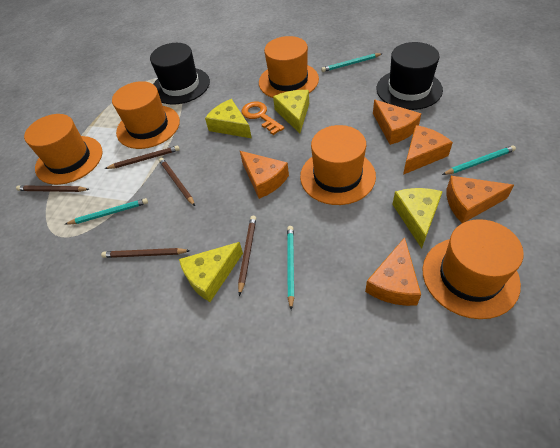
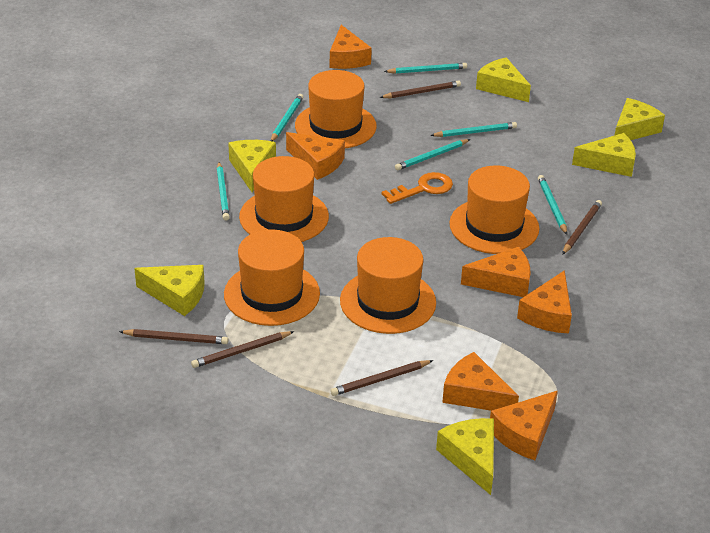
black hat: [150,43,210,105] [376,42,443,110] = 2 -> none = 0
orange cheese: [240,151,289,199] [365,237,421,306] [373,100,421,145] [403,125,453,175] [446,176,514,223] = 5 -> [286,132,345,180] [330,25,372,69] [442,352,519,411] [461,247,531,297] [490,391,558,460] [517,270,572,333] = 6
turquoise pencil: [65,198,148,225] [287,226,294,310] [321,53,383,72] [442,146,516,175] = 4 -> [217,162,230,221] [271,94,303,141] [384,63,467,74] [395,139,470,170] [430,122,517,137] [538,175,567,235] = 6
yellow cheese: [179,242,243,302] [205,99,252,138] [273,90,309,134] [392,188,443,248] = 4 -> [134,265,205,316] [228,140,276,192] [436,418,494,495] [476,57,531,102] [572,133,636,177] [614,98,665,140] = 6

